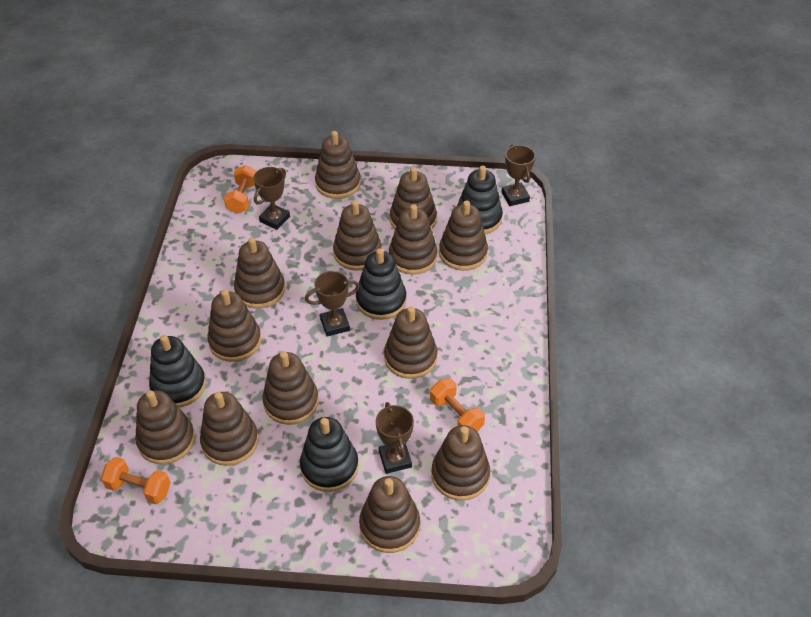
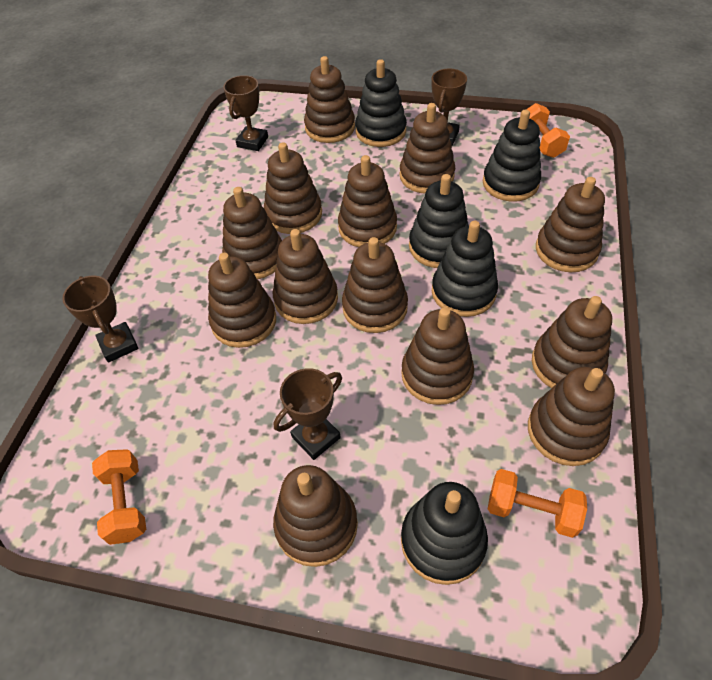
black stacking toy: [149,335,206,408] [300,417,359,492] [356,248,406,320] [457,165,503,234] = 4 -> [355,59,407,147] [401,482,488,585] [409,174,469,268] [432,221,498,317] [483,109,541,202] = 5

